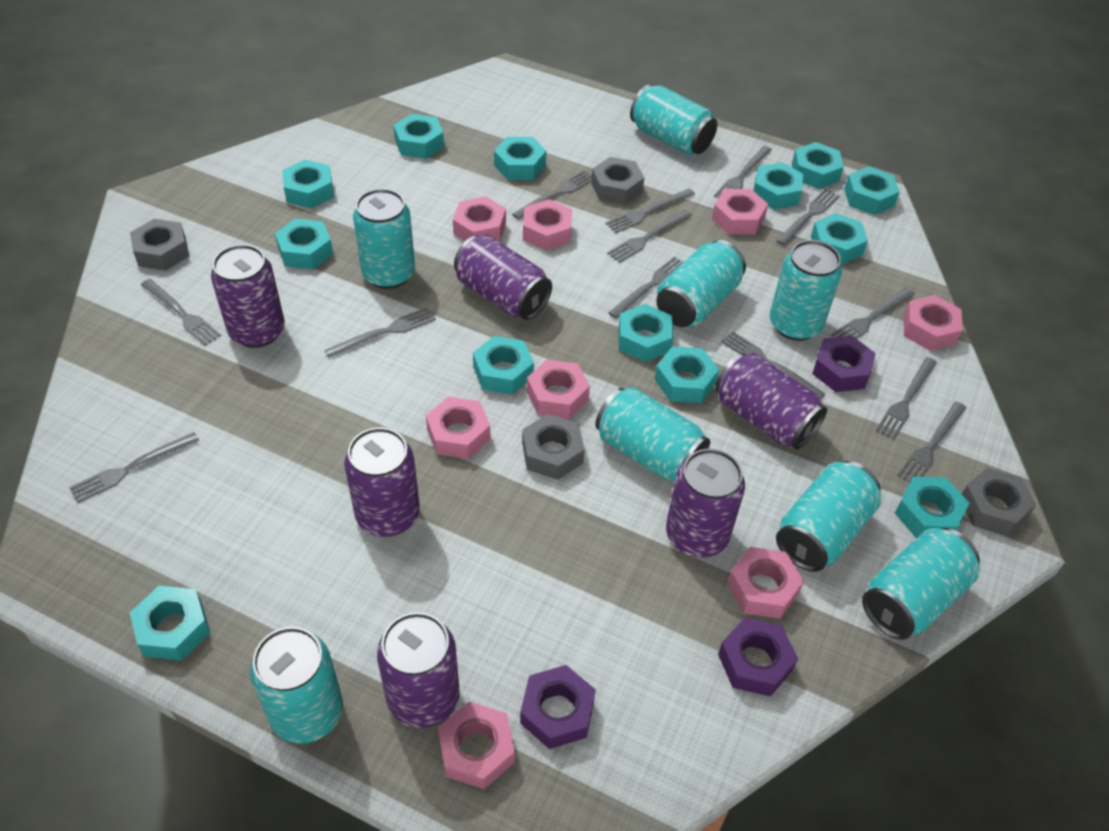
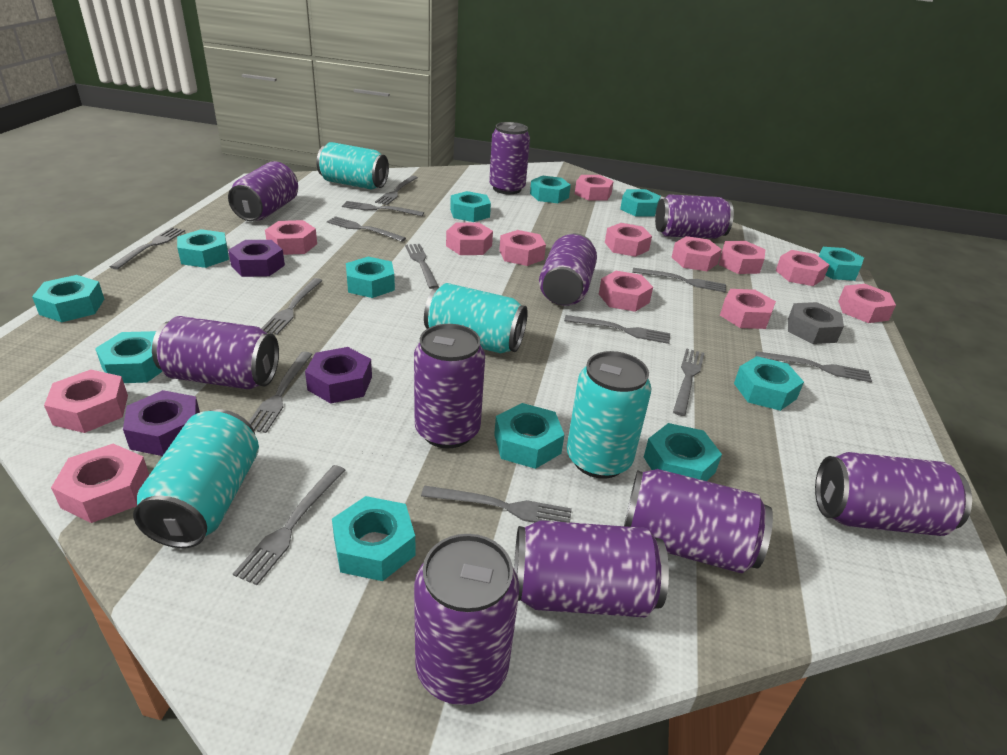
grey nut: [130,219,189,271] [522,414,585,480] [591,157,644,205] [962,468,1036,536] = 4 -> [788,302,844,344] = 1
pink nut: [426,397,491,459] [438,702,515,789] [453,196,506,242] [523,199,572,251] [527,359,590,419] [712,189,768,235] [727,547,804,619] [904,295,963,351] = 8 -> [44,370,128,433] [51,444,149,523] [265,220,317,255] [446,222,493,255] [499,230,546,266] [575,175,614,201] [599,271,653,312] [605,223,652,257] [672,236,722,271] [719,241,765,274] [720,289,776,329] [776,250,829,286] [838,284,896,323] = 13
purple can: [211,244,285,348] [344,427,420,537] [377,612,460,728] [454,234,552,320] [666,449,745,558] [715,353,827,450] = 6 -> [152,316,279,389] [228,161,298,221] [414,324,485,448] [414,534,519,705] [489,122,530,194] [514,520,669,618] [539,233,597,306] [624,469,773,573] [655,194,734,239] [815,452,972,536] = 10
turquoise can: [250,627,343,744] [353,189,415,289] [595,387,710,481] [630,84,718,156] [656,240,746,327] [770,240,842,341] [776,461,882,572] [862,528,980,640] = 8 -> [133,409,259,548] [316,142,389,190] [424,283,528,354] [567,351,651,479] = 4
turquoise nut: [130,586,210,661] [275,219,333,269] [282,160,334,208] [393,114,444,159] [473,336,534,395] [494,137,546,180] [618,304,673,362] [655,346,719,403] [753,162,804,210] [792,142,844,189] [811,213,868,265] [844,166,900,215] [895,476,969,539] = 13 -> [32,275,104,322] [95,331,163,383] [177,229,229,268] [332,496,416,581] [346,257,395,298] [450,191,491,222] [494,403,564,469] [530,176,571,203] [620,189,661,217] [644,423,722,481] [734,356,804,411] [819,247,864,281] = 12

